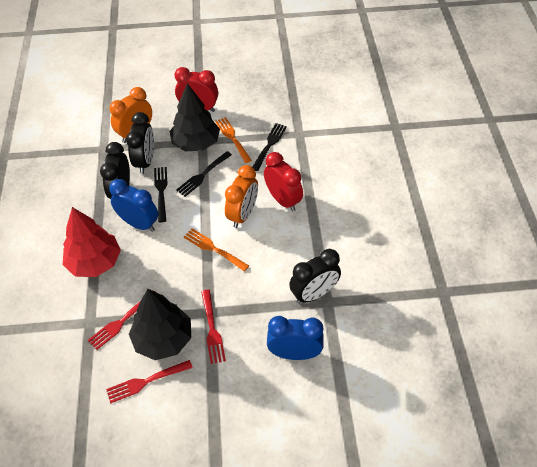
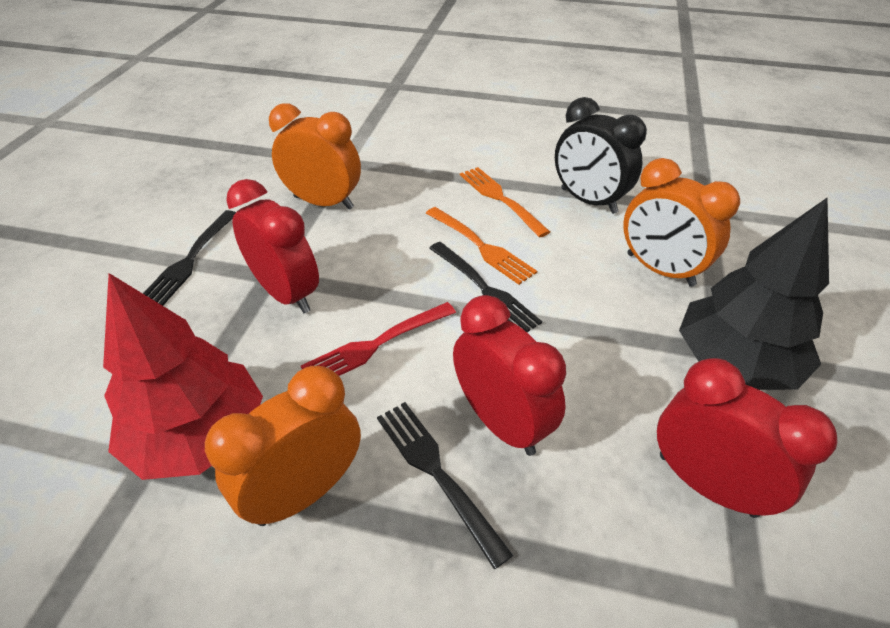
black clock: [100,142,130,199] [126,112,154,174] [289,249,341,304] = 3 -> [555,97,647,214] = 1
black tree: [129,289,191,360] [170,83,220,151] = 2 -> [679,198,829,390] = 1
blue clock: [109,179,158,232] [267,316,324,360] = 2 -> none = 0
orange clock: [109,87,152,143] [225,165,258,228] = 2 -> [205,366,361,526] [269,103,361,210] [623,158,740,287] = 3
red clock: [174,67,218,112] [264,152,303,212] = 2 -> [226,179,319,313] [453,295,566,456] [657,358,837,518] = 3
red fork: [88,291,155,350] [106,360,193,403] [201,290,226,364] = 3 -> [301,302,456,376] = 1

